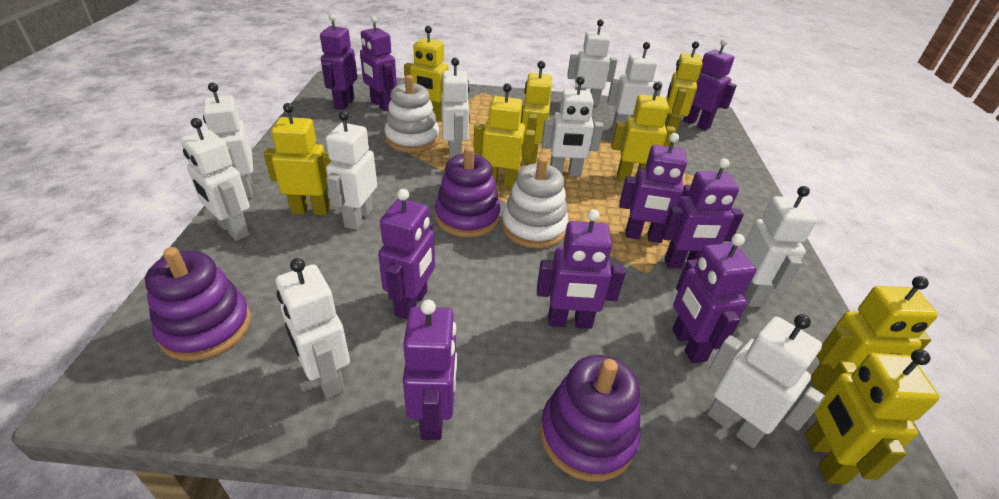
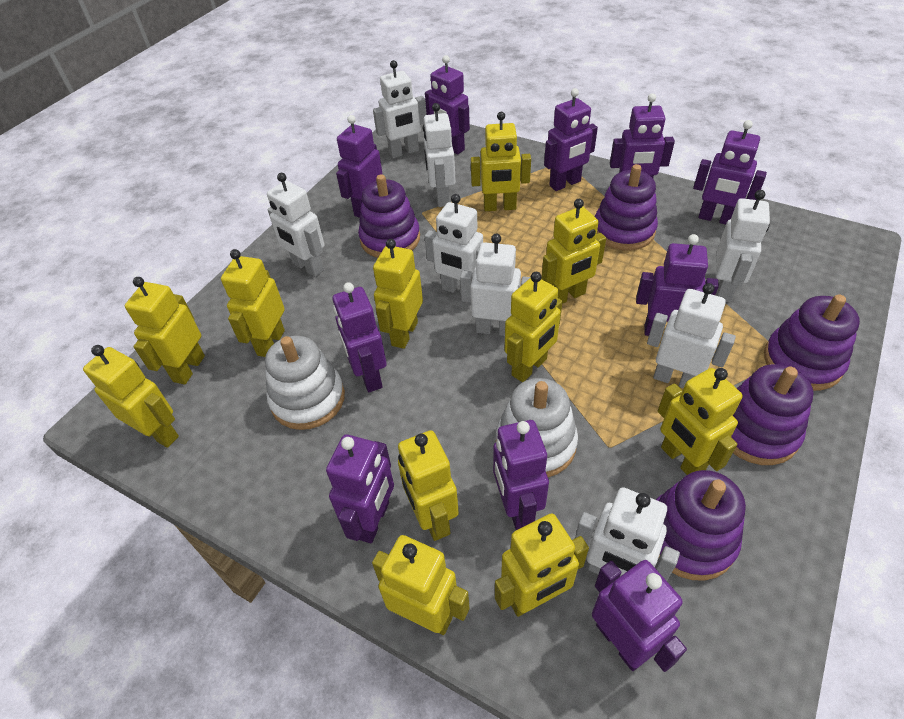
purple robot: [320,14,357,110] [360,16,397,111] [378,189,435,319] [403,300,457,440] [537,209,626,329] [619,133,691,243] [661,158,744,269] [672,234,756,363] [683,39,737,130] = 9 -> [326,434,394,543] [333,282,387,392] [336,115,383,218] [425,55,470,155] [493,420,549,530] [544,88,598,191] [592,560,687,672] [610,93,675,178] [636,234,719,336] [693,120,767,224] = 10
purple stacking toy: [145,247,251,361] [435,146,501,237] [540,355,640,481] = 3 -> [358,174,420,258] [595,164,658,251] [656,470,746,581] [731,364,814,465] [764,294,860,391] = 5
white robot: [181,118,250,241] [203,83,253,198] [276,258,350,399] [326,111,377,230] [442,58,470,160] [542,76,604,177] [567,19,617,106] [607,42,662,131] [707,314,825,448] [741,186,817,307] = 10 -> [267,173,324,277] [373,60,427,158] [423,103,456,207] [425,194,483,293] [460,234,531,336] [575,487,680,581] [647,283,736,388] [716,190,770,302] = 8
yellow robot: [264,103,331,215] [404,26,448,121] [473,83,535,188] [521,61,552,163] [611,82,676,180] [666,41,703,133] [805,349,940,485] [811,276,938,392] = 8 -> [83,345,179,448] [125,277,205,385] [221,249,285,357] [372,535,469,635] [373,239,423,349] [398,430,459,541] [471,112,531,211] [495,513,589,617] [505,272,563,382] [542,199,606,304] [658,368,743,475] = 11

